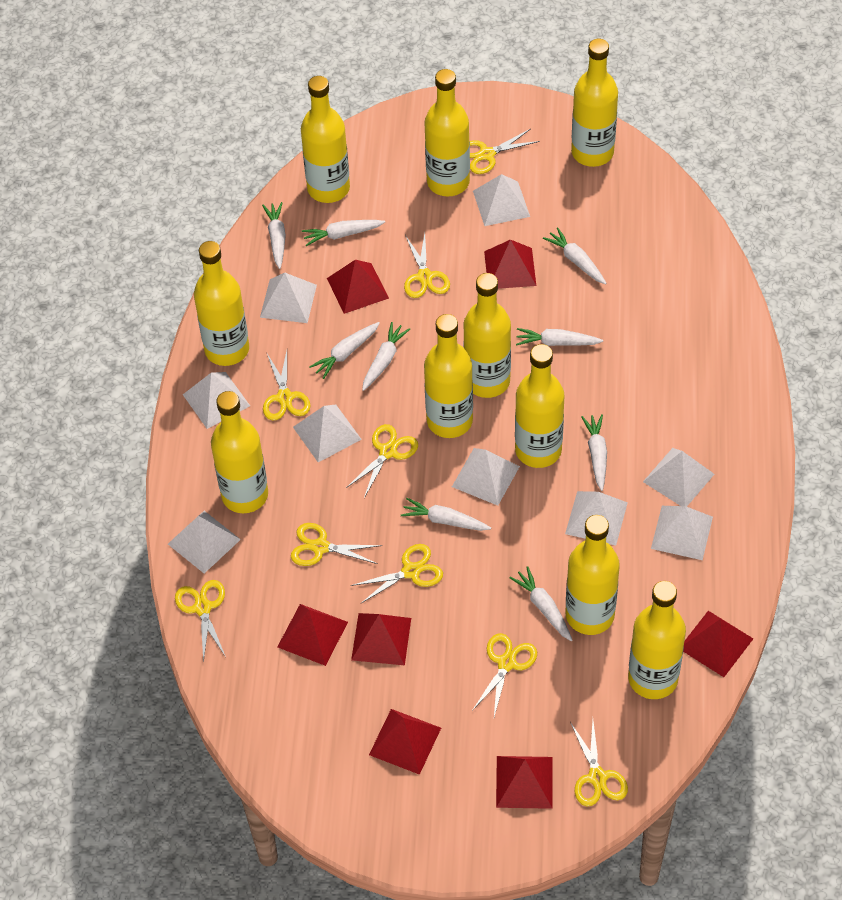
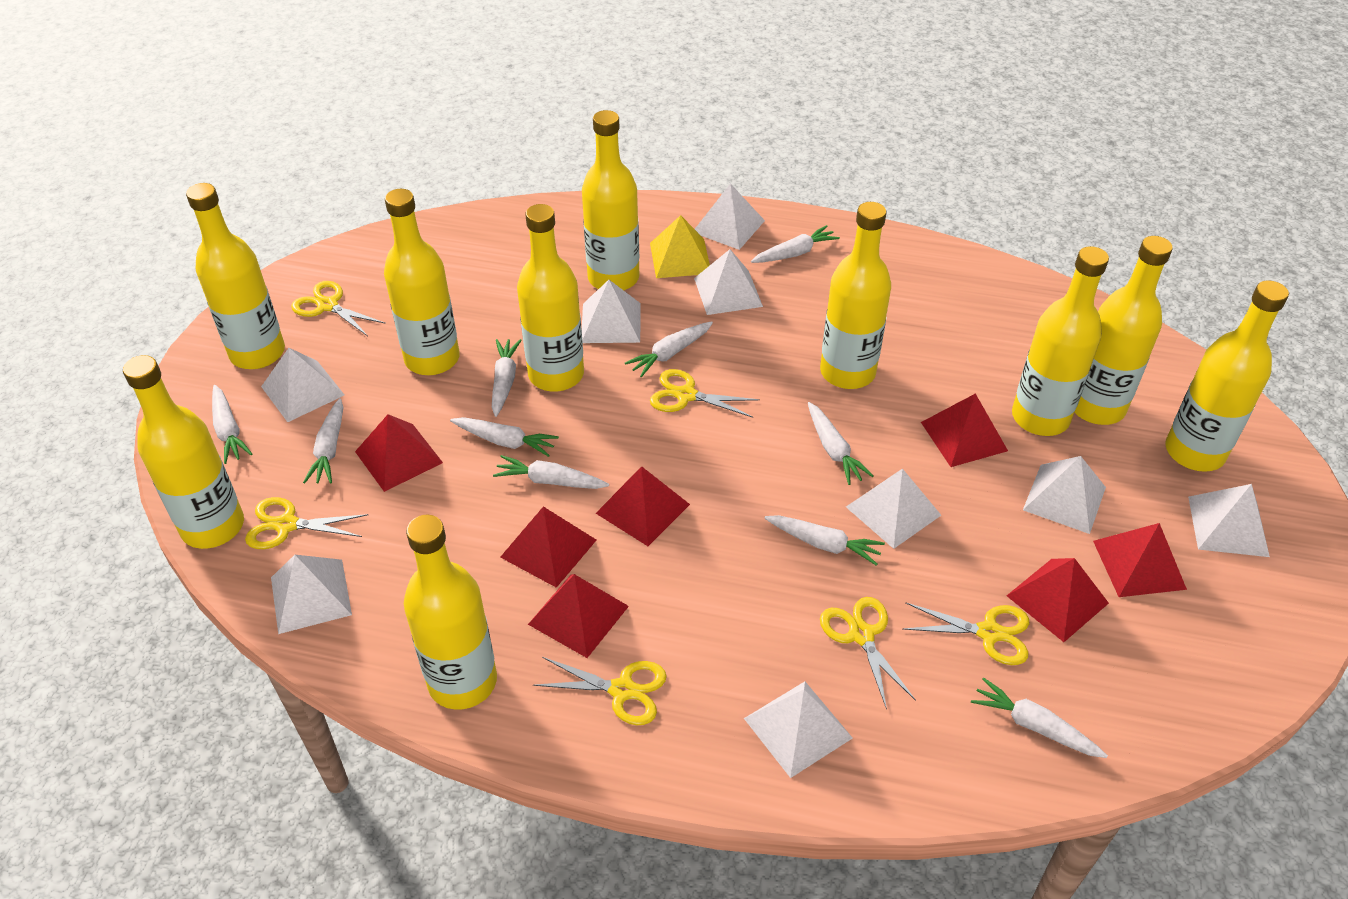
white carrot: [262,202,286,269] [302,220,385,246] [309,322,380,379] [362,322,410,391] [401,498,491,531] [509,566,572,641] [516,328,603,346] [543,227,607,284] [581,414,607,491] = 9 -> [212,385,252,464] [303,398,344,484] [450,417,559,457] [492,339,522,417] [493,455,609,489] [625,321,713,377] [751,225,840,263] [764,515,885,566] [808,402,874,485] [971,677,1108,758] = 10
yellow pyramid: none = 0 -> [650,215,710,278] = 1
yellow scissors: [175,580,226,663] [263,351,311,420] [291,523,383,566] [346,424,418,498] [351,544,443,604] [404,233,450,298] [469,129,540,174] [472,633,537,717] [570,721,628,807] = 9 -> [245,497,368,549] [291,281,386,336] [533,657,667,725] [650,369,760,418] [820,597,916,710] [903,602,1029,665] = 6

